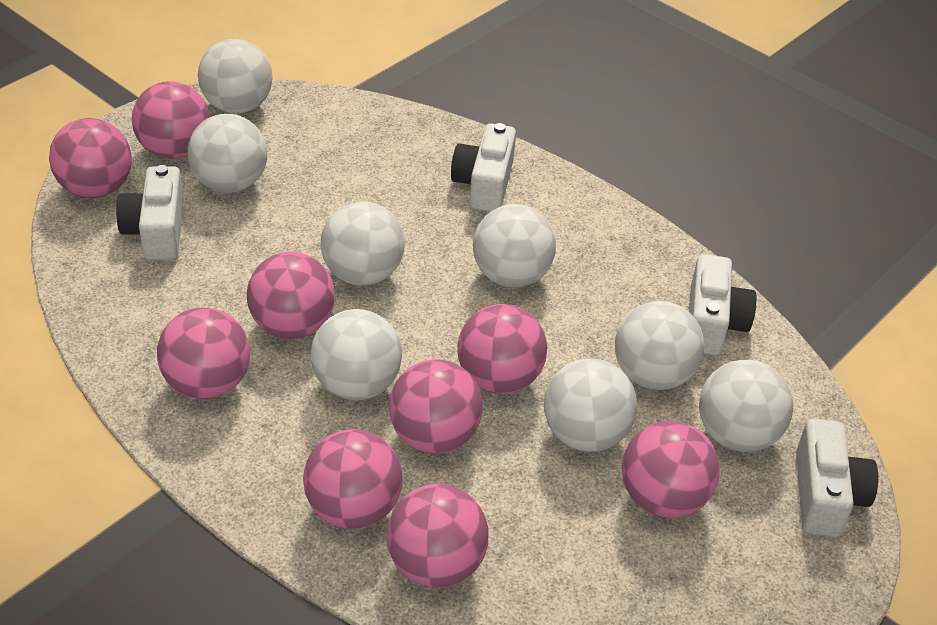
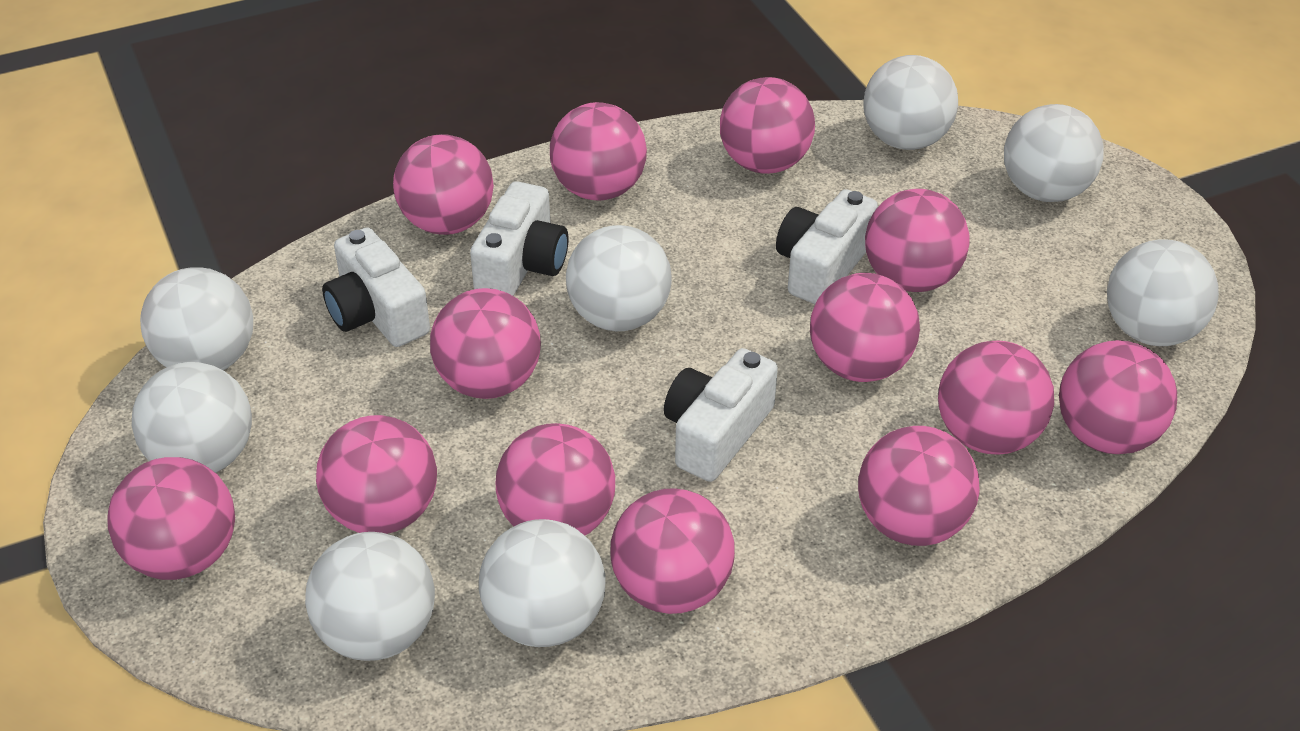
pink ball: [49,118,132,198] [132,81,210,159] [157,308,250,399] [247,252,335,339] [303,429,403,529] [387,484,489,588] [389,359,483,454] [457,304,547,394] [622,420,720,518] = 9 -> [107,457,235,580] [316,415,437,534] [393,134,494,235] [430,288,541,399] [496,423,615,536] [550,102,647,200] [610,488,735,614] [720,77,815,174] [810,273,920,382] [858,426,979,546] [865,189,969,292] [938,340,1054,454] [1059,340,1177,454] = 13

